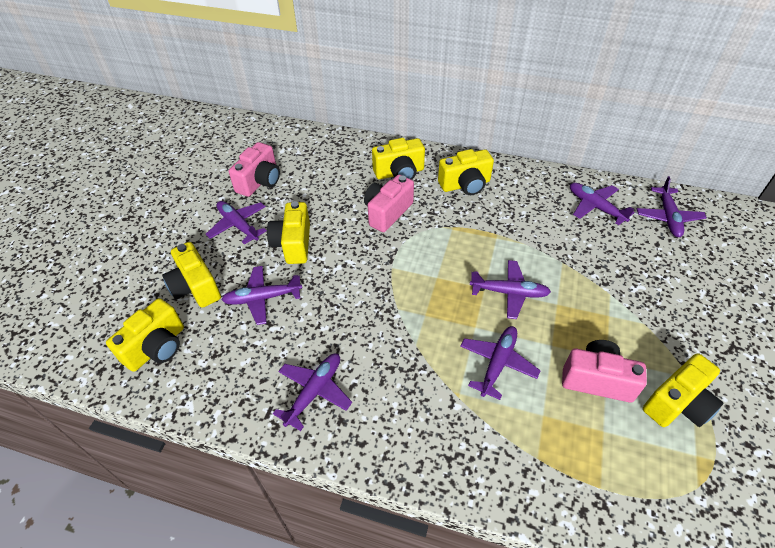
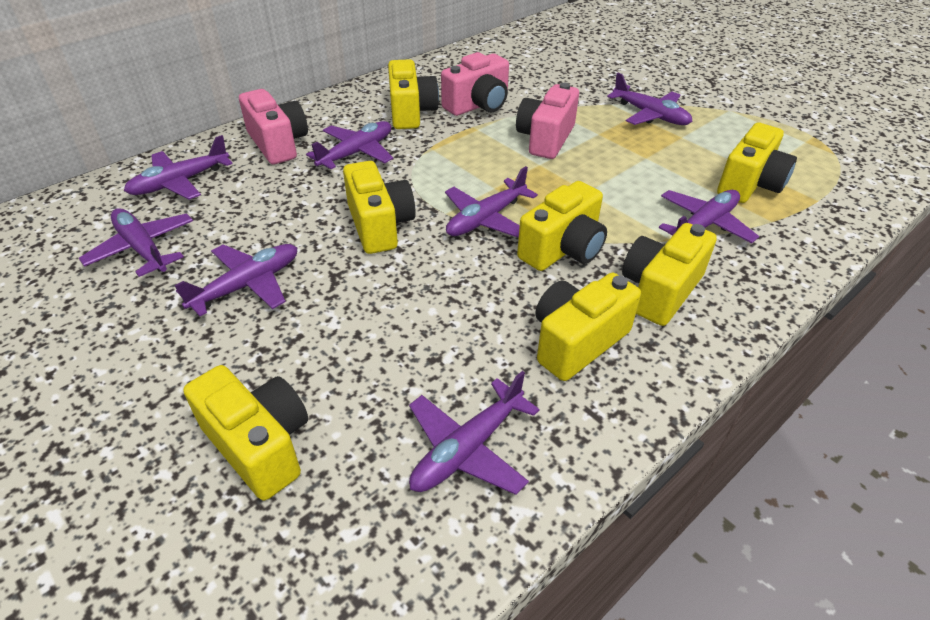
purple plane: [206,201,267,245] [221,266,302,325] [273,353,352,431] [460,326,541,400] [470,260,551,319] [570,183,635,225] [637,176,707,237] = 7 -> [79,208,193,277] [124,135,233,200] [174,244,297,316] [306,121,393,169] [409,371,540,495] [445,166,538,238] [607,72,692,125] [659,190,759,243] = 8
yellow camera: [106,298,184,372] [162,242,221,308] [267,201,310,264] [372,138,425,180] [438,149,494,195] [643,353,723,427] = 6 -> [183,365,308,500] [343,161,416,254] [388,59,439,129] [517,181,607,271] [536,273,641,381] [622,223,717,326] [717,123,797,203] = 7

